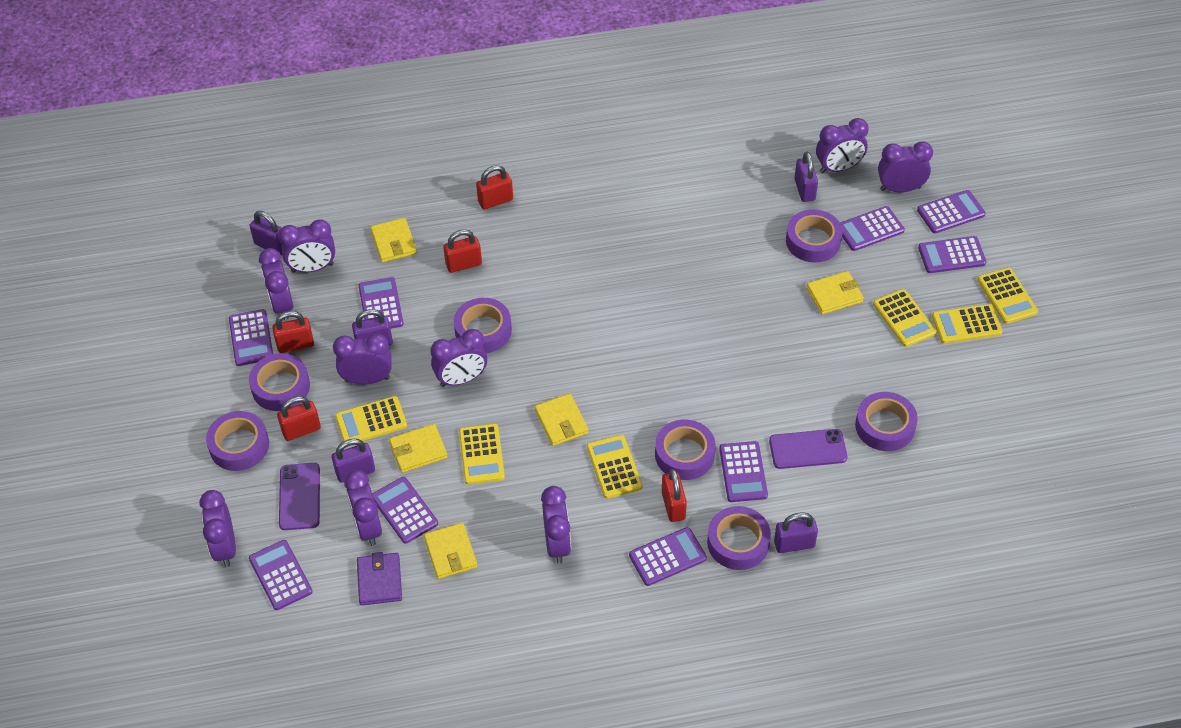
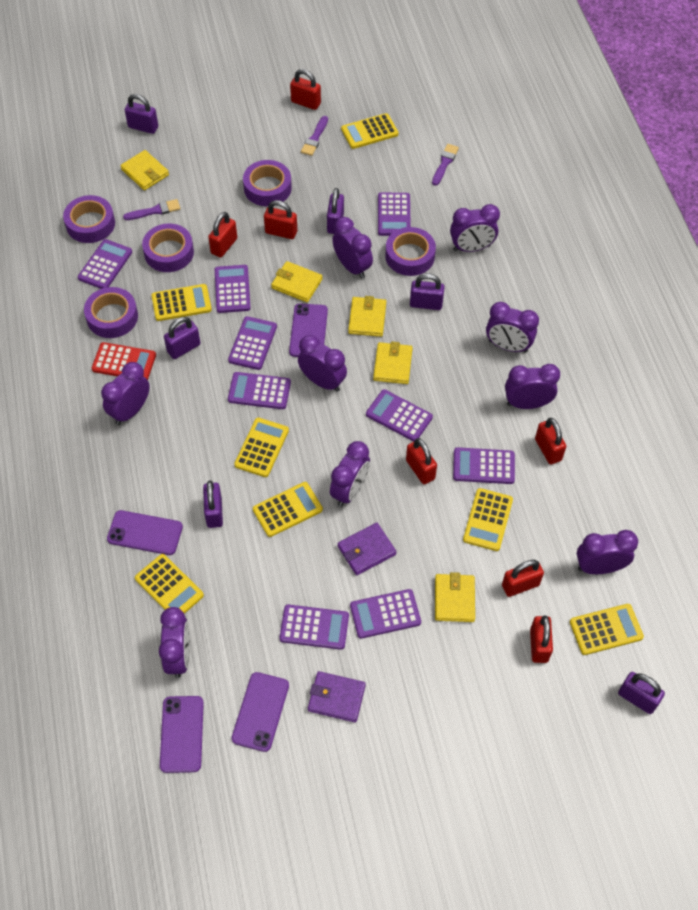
purple brush: none = 0 -> [123,199,180,220] [301,116,328,156] [432,144,459,186] = 3
purple padlock: [250,211,282,255] [332,439,375,483] [352,309,393,345] [774,512,818,553] [795,152,818,202] = 5 -> [125,94,158,134] [164,317,200,359] [203,480,223,528] [327,188,344,234] [410,273,445,310] [618,672,665,714] = 6
purple phone: [279,463,320,530] [769,429,847,469] = 2 -> [107,510,183,555] [160,696,204,773] [232,672,289,752] [289,303,328,357] = 4
purple tape: [206,411,269,471] [249,353,310,411] [454,298,512,353] [655,419,716,480] [707,506,771,570] [786,209,842,262] [855,392,918,451] = 7 -> [63,195,115,243] [84,287,138,338] [142,224,194,272] [243,160,292,206] [385,227,436,276] = 5
purple wallet: [357,552,402,605] = 1 -> [308,671,366,723] [338,523,396,575] = 2
red calculator: none = 0 -> [92,342,156,380] = 1
red padlock: [272,311,314,353] [277,396,321,441] [443,229,482,273] [476,165,513,209] [662,469,687,522] = 5 -> [208,212,237,258] [264,200,297,239] [290,69,321,110] [406,438,437,484] [502,560,544,597] [530,615,553,663] [535,418,566,465] = 7
yellow calculator: [335,396,407,442] [459,424,505,485] [587,435,642,499] [873,289,936,347] [932,304,1002,344] [977,267,1038,324] = 6 -> [135,554,204,614] [151,284,212,321] [234,418,289,477] [253,482,323,537] [341,113,398,149] [463,488,513,551] [570,604,644,655] = 7

